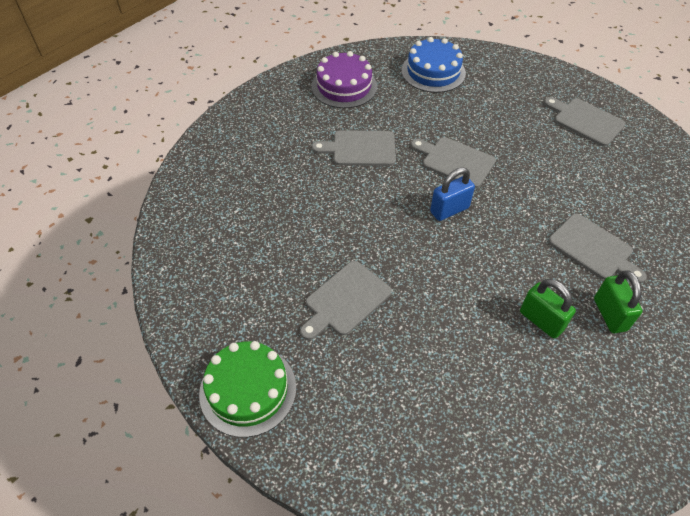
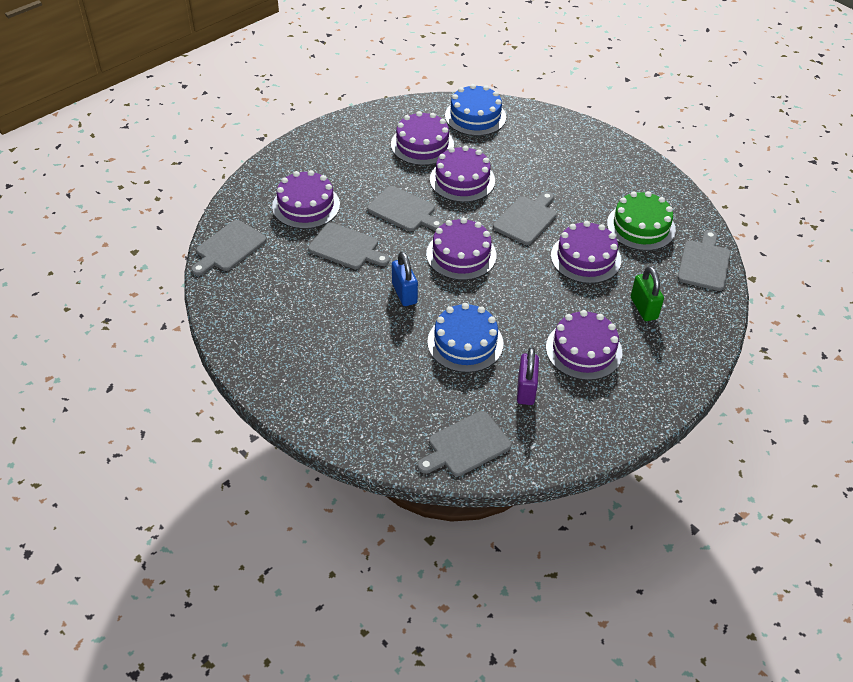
blue cake: [401,37,466,93] = 1 -> [427,303,503,373] [445,84,506,136] = 2
green padlock: [520,279,576,339] [594,270,642,333] = 2 -> [631,266,664,321] = 1
grey cutting board: [300,261,392,340] [312,130,396,166] [411,137,496,188] [544,97,625,146] [548,214,647,283] = 5 -> [191,220,266,276] [308,223,390,269] [367,186,444,231] [417,411,511,476] [493,192,557,245] [678,230,731,291] = 6
purple cake: [311,51,377,108] = 1 -> [272,170,340,229] [391,111,454,165] [426,218,497,280] [430,146,495,202] [546,310,622,380] [551,221,621,284] = 6
purple padlock: none = 0 -> [517,347,539,405] = 1

